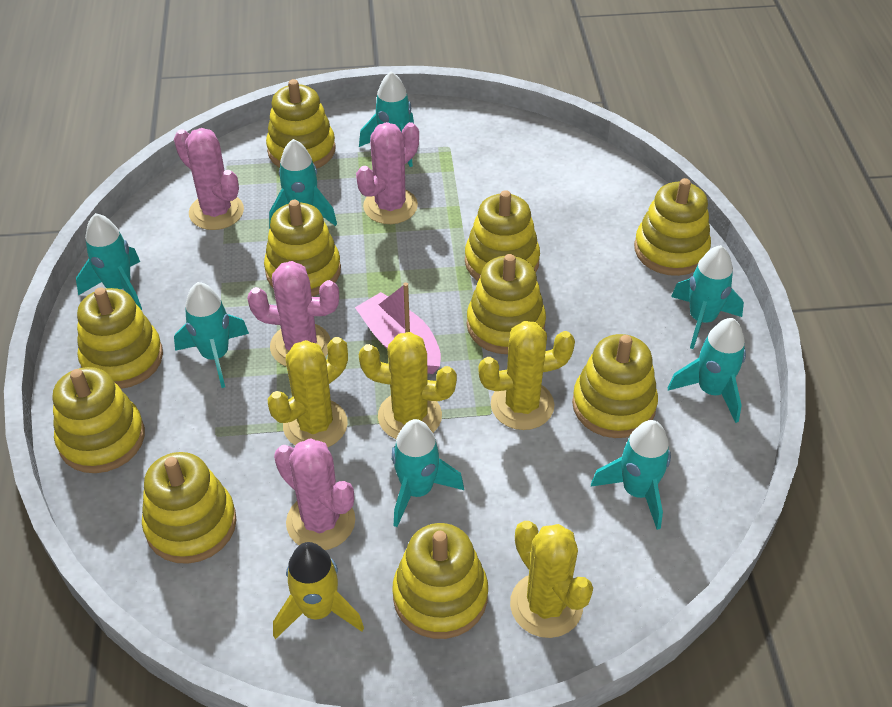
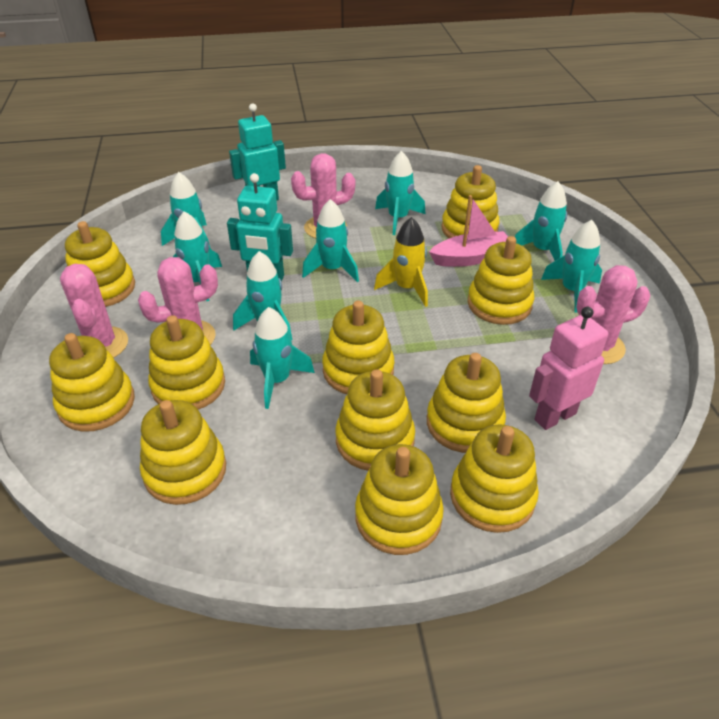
pink robot: none = 0 -> [529,307,608,430] = 1
turquoise robot: none = 0 -> [227,173,293,282] [229,103,286,200] = 2
yellow cactus: [268,337,348,447] [359,332,457,439] [479,321,575,430] [510,521,593,638] = 4 -> none = 0
yellow stacking toy: [53,367,145,473] [77,287,163,389] [142,452,237,564] [264,200,341,296] [266,79,336,169] [392,523,488,639] [465,190,540,281] [467,254,546,354] [572,334,658,438] [634,178,711,276] = 10 -> [49,333,135,432] [65,221,135,307] [140,400,226,505] [148,315,225,410] [322,301,394,394] [335,369,415,471] [355,444,444,555] [427,353,506,453] [441,165,500,238] [450,424,539,533] [467,236,534,325] = 11

